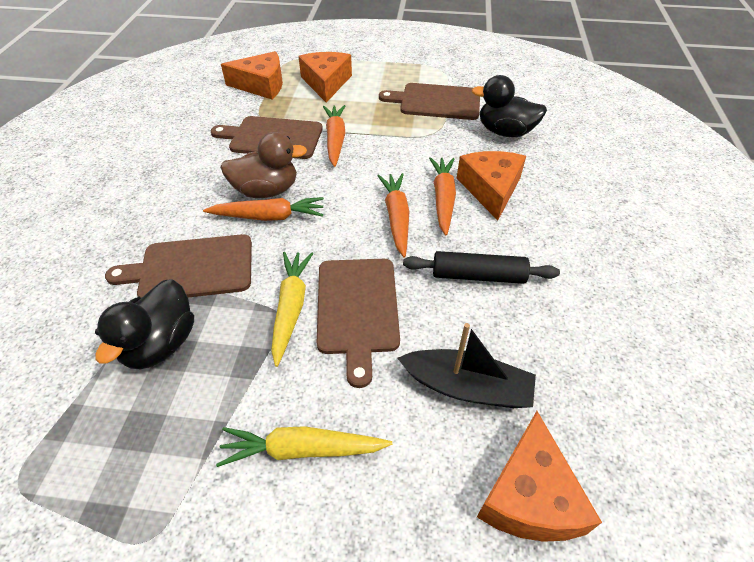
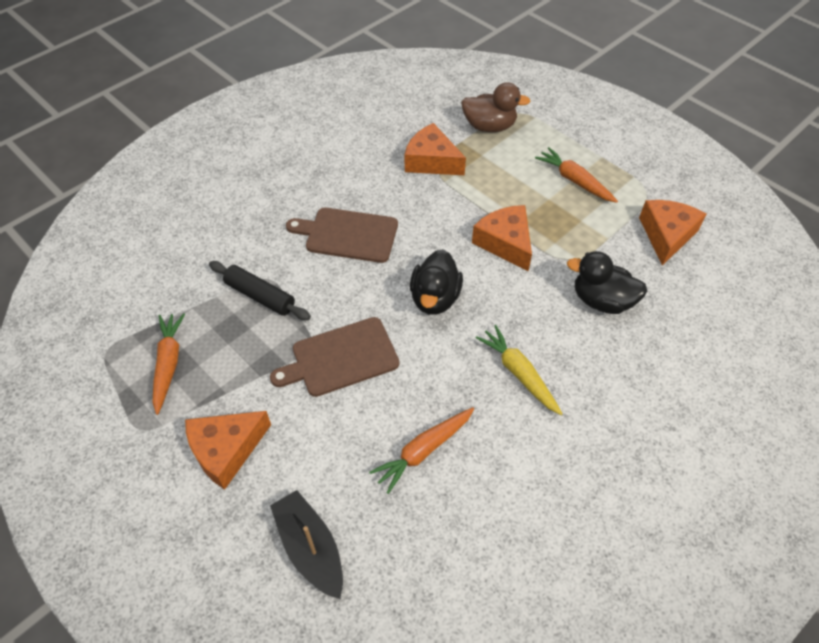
brown cutting board: [105,234,252,298] [211,116,323,159] [317,259,400,388] [379,83,480,120] = 4 -> [270,317,399,397] [286,208,398,263] = 2
orange carrot: [203,197,324,221] [323,105,345,167] [378,173,409,258] [429,157,456,236] = 4 -> [152,313,185,415] [369,407,474,494] [535,147,618,203] = 3
yellow carrot: [216,426,393,467] [271,252,313,367] = 2 -> [476,325,563,415] = 1

